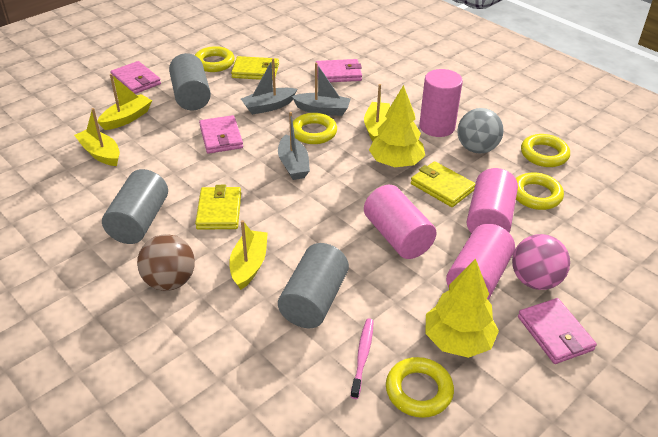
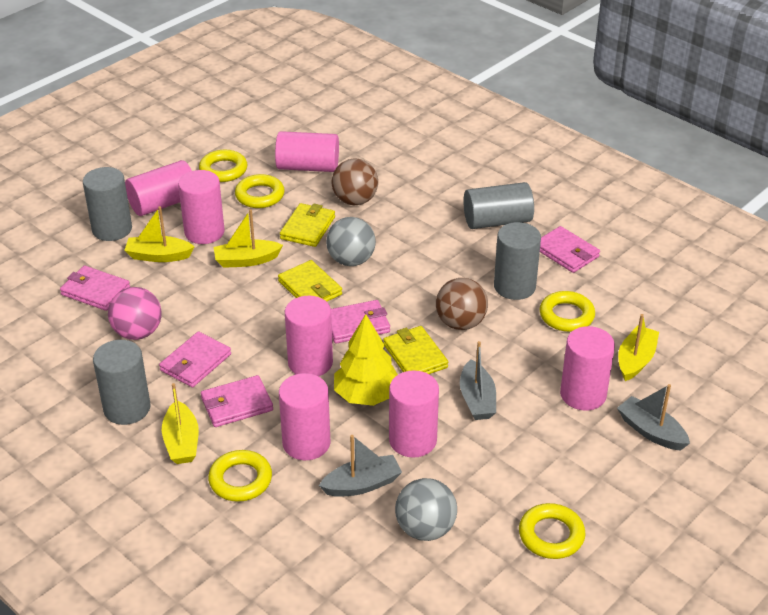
brown ball: [137,234,195,291] = 1 -> [332,159,378,205] [436,278,488,330] = 2
grey ball: [457,108,504,154] = 1 -> [326,217,376,266] [395,478,457,541] = 2
grey cylinder: [102,169,168,244] [169,53,211,111] [278,243,349,328] = 3 -> [83,167,132,241] [93,340,151,425] [463,182,534,229] [494,222,541,300] = 4
pink cylinder: [364,185,437,259] [419,69,463,137] [446,224,515,299] [467,168,518,234] = 4 -> [125,160,192,216] [178,170,225,244] [275,131,339,172] [279,373,331,460] [285,296,333,377] [389,370,439,458] [560,326,615,411] = 7
pink toothbrush: [350,318,374,399] = 1 -> none = 0
pink wallet: [110,61,161,94] [199,115,243,154] [315,59,362,82] [518,298,597,364] = 4 -> [60,266,130,311] [159,331,231,387] [201,375,273,427] [331,300,390,344] [540,226,600,273] = 5
yellow tree: [369,85,425,167] [425,258,499,358] = 2 -> [334,314,398,406] = 1

